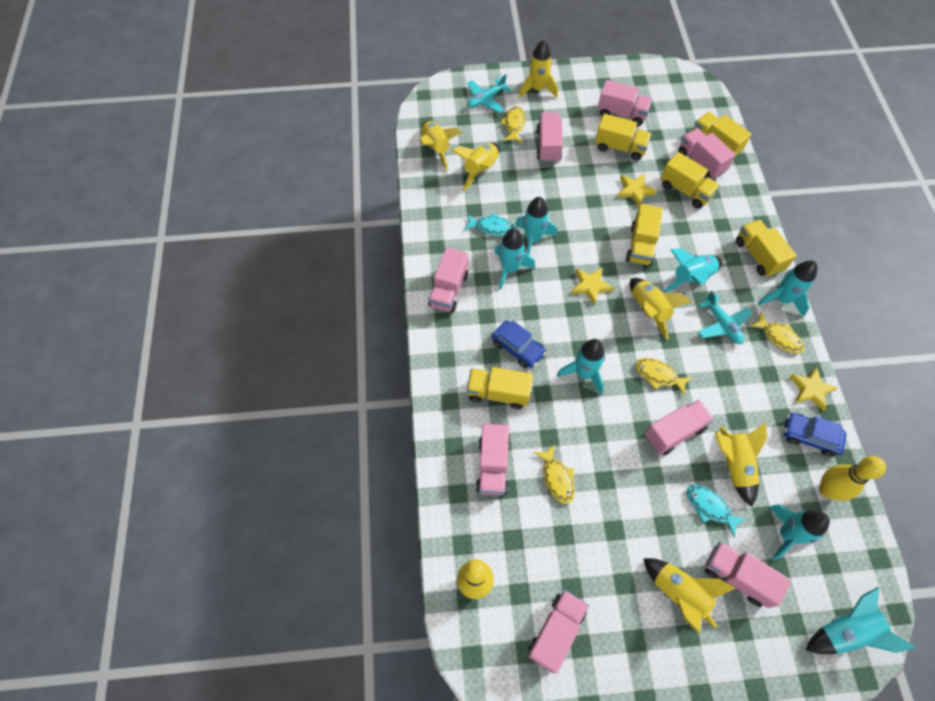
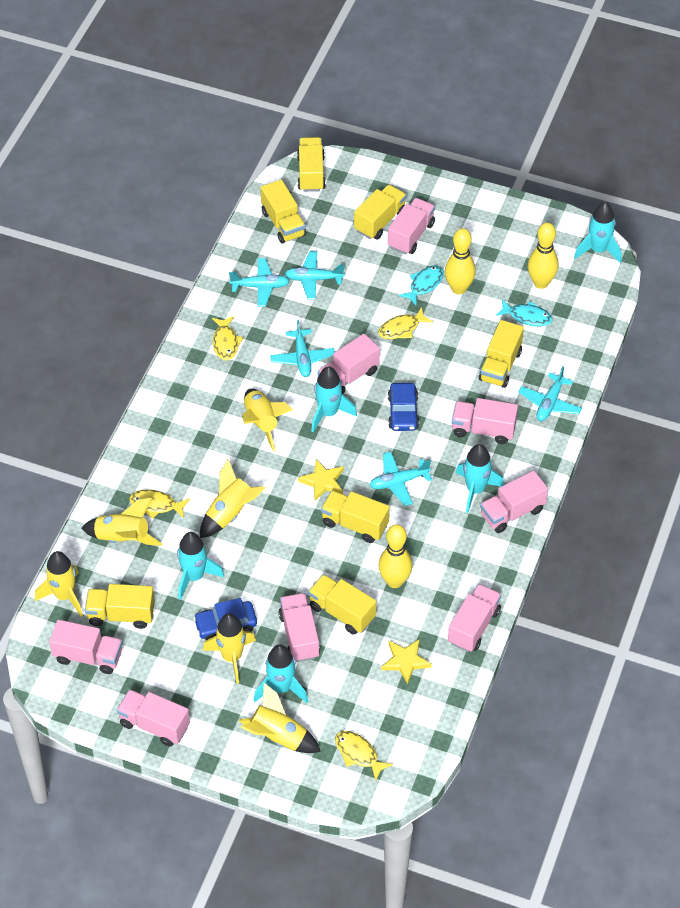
turquoise plane: [467,74,511,113] [698,291,752,344] = 2 -> [229,258,290,307] [270,320,335,377] [285,251,344,300] [370,452,432,506] [518,367,582,421] = 5
turquoise rocket: [494,229,535,290] [515,197,557,255] [557,339,605,395] [663,248,723,293] [758,260,817,317] [769,504,830,560] [806,587,916,654] = 7 -> [177,532,224,600] [254,645,308,703] [311,366,357,432] [455,444,504,513] [574,202,622,263] = 5
yellow bowling pin: [457,559,494,599] [819,456,886,501] = 2 -> [378,524,412,588] [445,228,476,294] [528,223,558,289] = 3
yellow star: [571,268,614,305] [617,173,657,206] [789,367,838,411] = 3 -> [298,459,344,501] [381,639,432,684] = 2
yellow truck: [467,367,533,409] [595,114,652,161] [626,204,663,266] [661,152,720,209] [693,112,752,157] [736,219,797,277] = 6 -> [85,584,155,629] [260,180,306,244] [297,137,326,192] [308,574,376,635] [321,491,390,543] [354,185,407,239] [479,320,524,388] = 7

